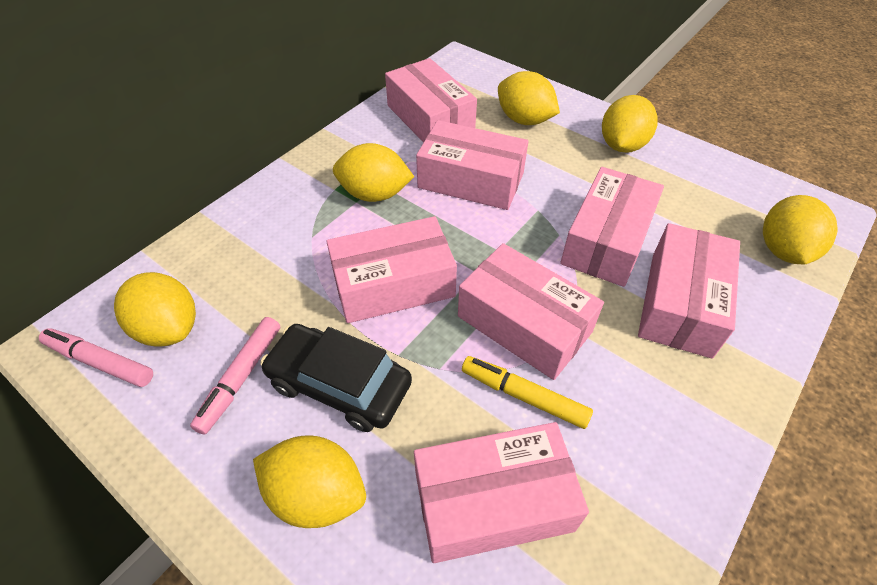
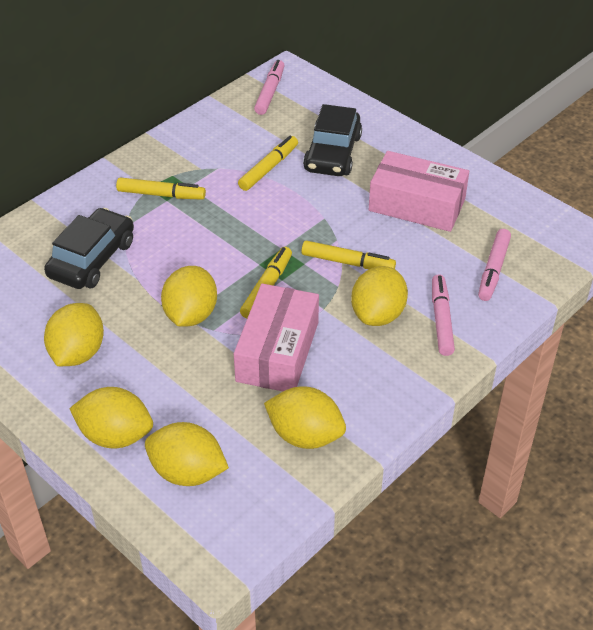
black car: [260,324,412,432] = 1 -> [44,208,134,289] [303,104,362,176] = 2
pink box: [326,216,457,323] [385,58,477,142] [414,422,589,563] [416,120,528,210] [458,243,604,380] [560,167,664,287] [638,223,740,359] = 7 -> [234,283,319,391] [369,151,469,232] = 2
pink marker: [39,328,153,387] [190,317,280,435] = 2 -> [254,60,285,115] [432,274,455,356] [478,229,511,301] = 3
yellow marker: [462,356,593,429] = 1 -> [116,177,206,199] [238,136,298,191] [240,247,292,319] [301,240,396,269] = 4

